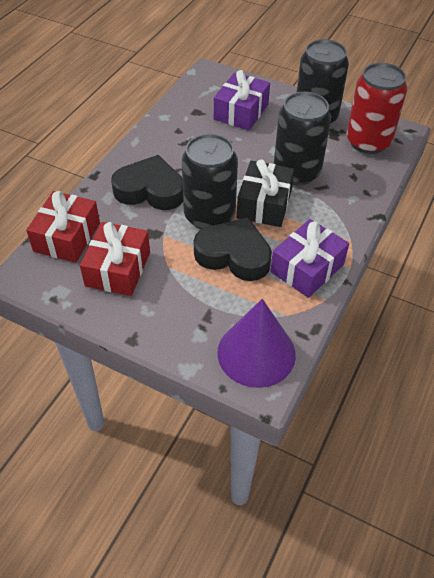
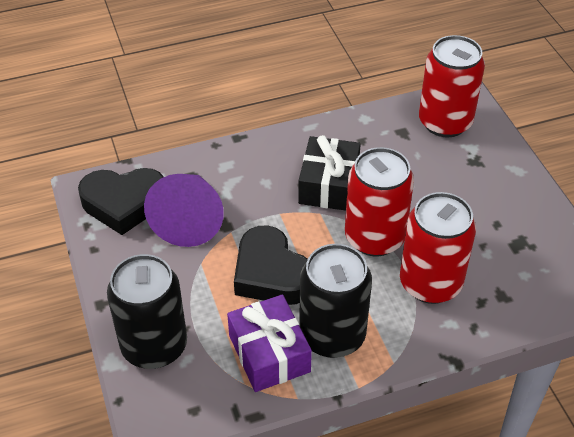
black can: [182,134,238,230] [274,92,331,185] [297,39,349,125] = 3 -> [107,254,187,369] [299,244,372,358] = 2
purple gift: [214,70,270,131] [270,219,349,298] = 2 -> [227,294,312,392] = 1
red can: [346,63,407,154] = 1 -> [345,147,414,256] [400,192,476,304] [419,35,485,138] = 3
red gift: [26,191,100,263] [80,222,150,296] = 2 -> none = 0

